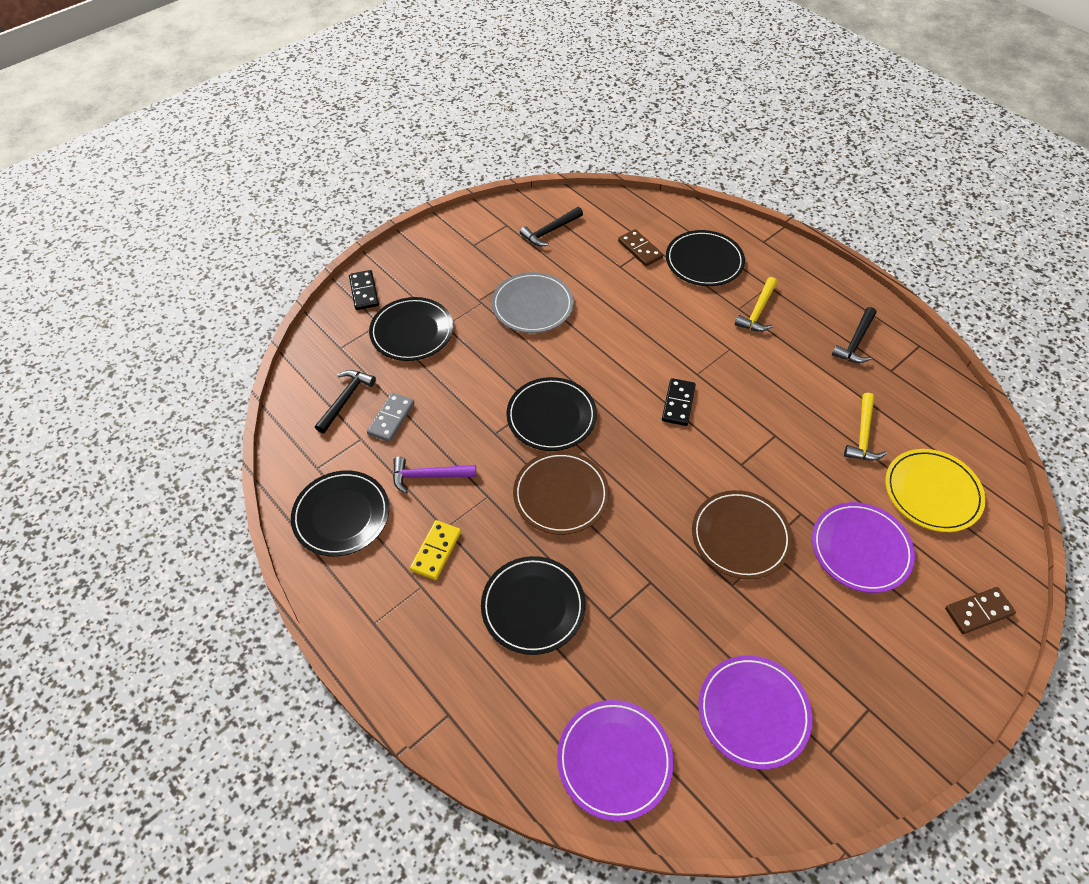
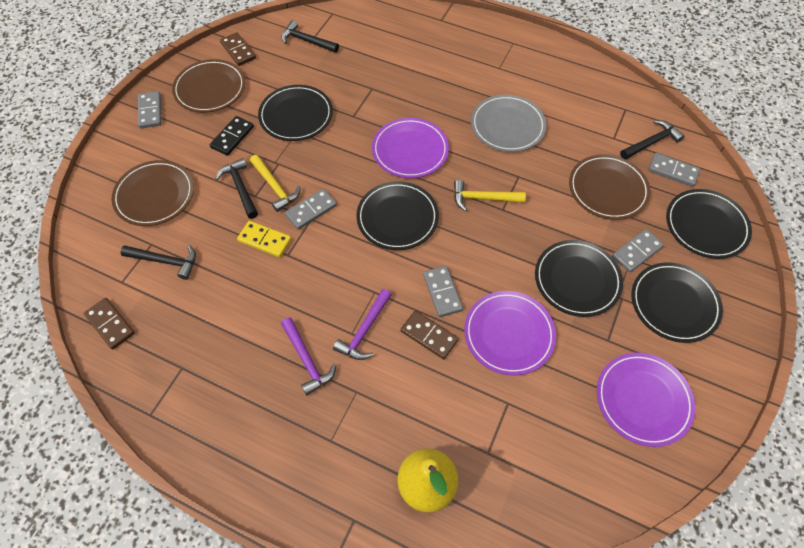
black domino: [349,270,379,310] [662,378,696,426] = 2 -> [210,116,254,156] = 1
black hammer: [315,370,376,433] [520,207,583,246] [832,307,876,363] = 3 -> [121,245,196,280] [215,158,258,219] [281,20,339,53] [620,120,684,159] = 4
brown domino: [618,229,663,266] [945,587,1016,634] = 2 -> [84,298,135,350] [220,32,256,66] [401,311,458,359] = 3
brown plate: [513,451,609,535] [692,490,793,579] = 2 -> [111,160,194,226] [172,59,245,113] [569,154,650,220] = 3
grey domino: [367,393,414,442] = 1 -> [138,91,162,128] [285,189,337,230] [423,266,463,317] [612,229,664,273] [648,153,700,187] = 5
purple hammer: [393,457,476,494] = 1 -> [281,318,336,396] [333,289,392,360] = 2
yellow pear: none = 0 -> [397,448,458,513] = 1
yellow plate: [885,449,986,532] = 1 -> none = 0

